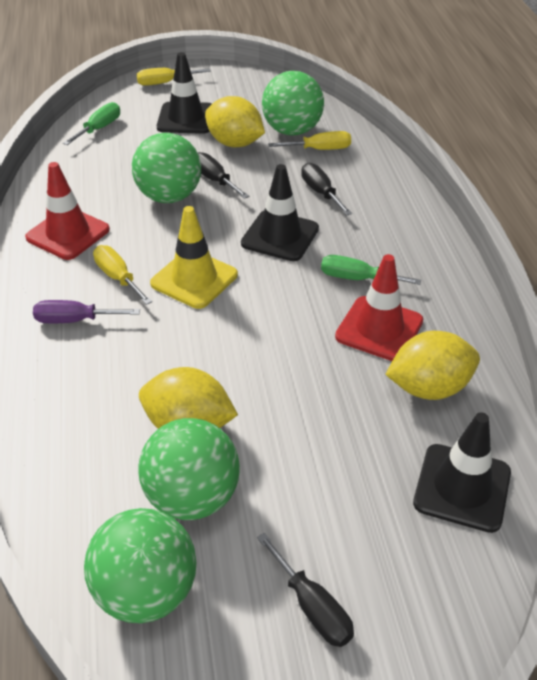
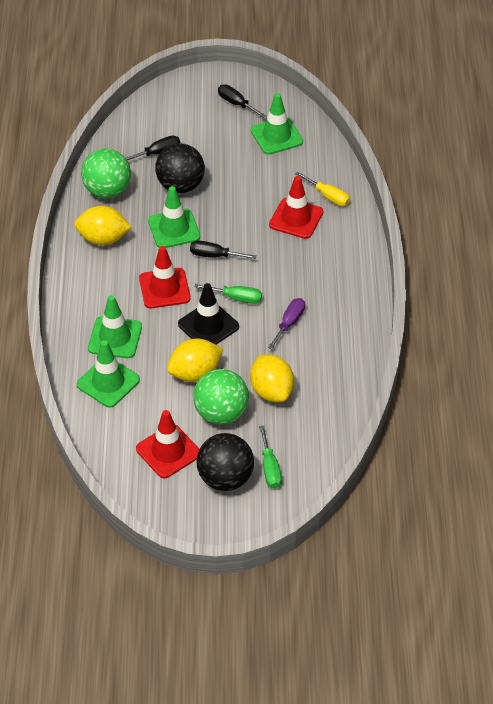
black ball: none = 0 -> [155,143,205,193] [197,433,254,491] = 2
black traffic cone: [157,52,212,134] [241,164,319,261] [413,412,511,533] = 3 -> [178,283,239,345] = 1
green ball: [84,508,197,623] [132,133,201,203] [138,418,240,520] [262,71,324,135] = 4 -> [81,149,131,199] [193,369,249,425] = 2
green traffic cone: none = 0 -> [77,340,140,408] [88,295,142,358] [148,186,200,248] [251,93,303,155] = 4
red traffic cone: [25,162,110,260] [335,254,423,361] = 2 -> [136,410,199,478] [139,246,191,309] [269,176,323,239] = 3
yellow screwdriver: [93,245,152,305] [137,68,211,86] [268,131,351,150] = 3 -> [295,172,350,206] = 1
yellow traffic cone: [150,206,238,309] = 1 -> none = 0

